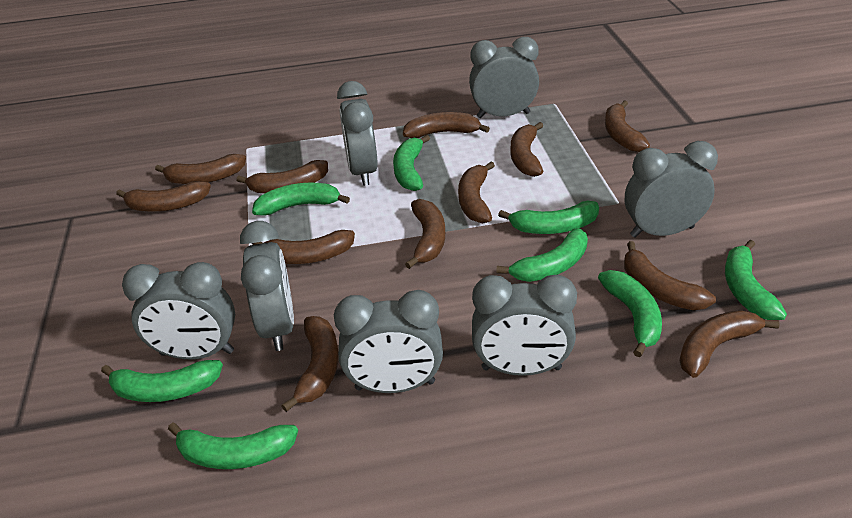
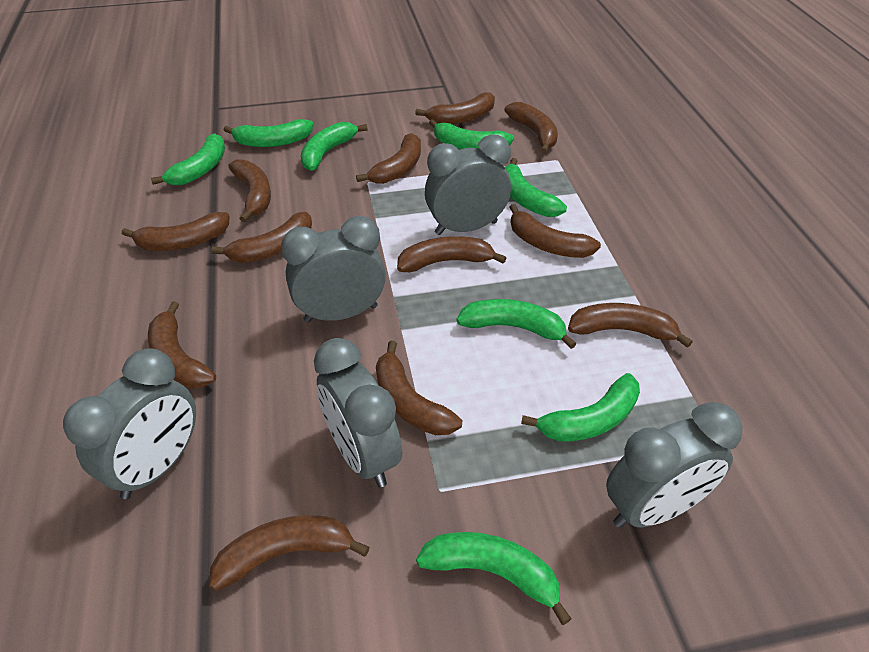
grey clock: [122,262,235,360] [240,221,294,351] [334,290,443,393] [337,81,378,186] [469,37,539,118] [472,275,577,376] [625,141,718,238] = 7 -> [63,348,196,499] [281,216,386,323] [314,338,402,487] [425,135,511,235] [606,402,743,528] = 5

